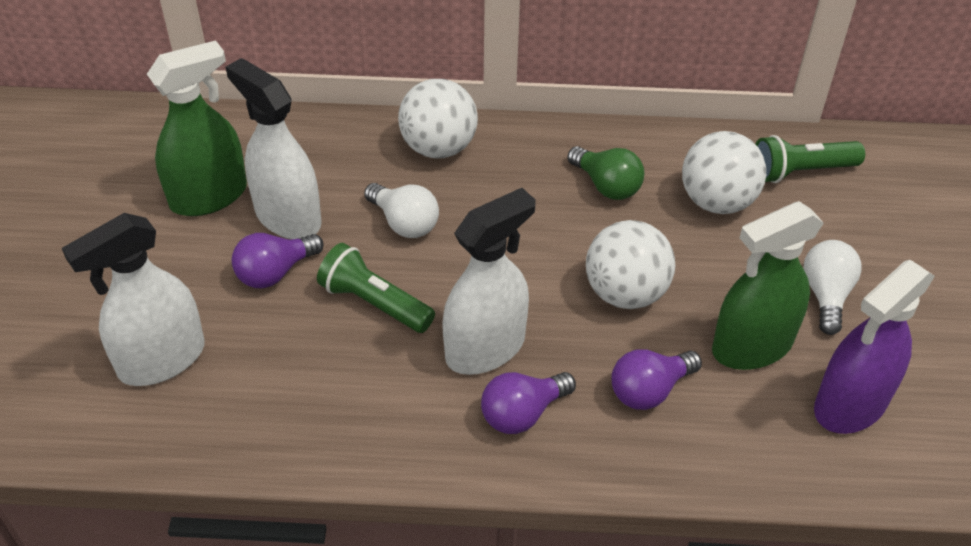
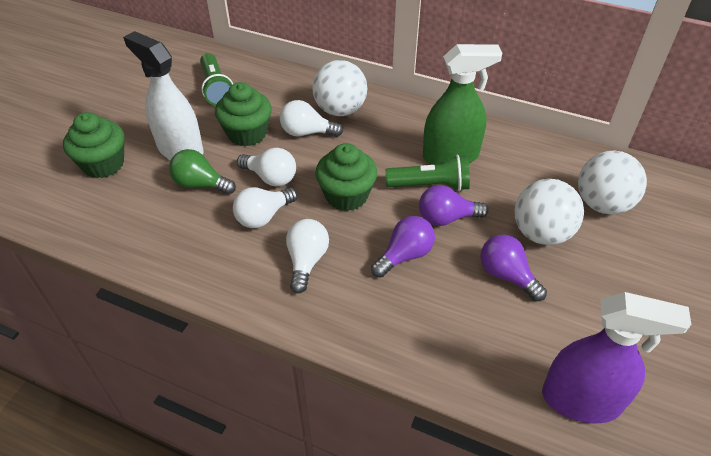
green cupcake: none = 0 -> [63,112,124,178] [215,82,272,146] [315,143,377,211] = 3
green spray bottle: [147,40,247,216] [712,201,824,370] = 2 -> [423,44,502,165] = 1
white light bulb: [364,183,439,238] [803,240,862,335] = 2 -> [233,187,298,228] [237,148,296,187] [280,100,343,137] [286,219,329,293] = 4
white spray bottle: [62,213,204,386] [226,58,322,239] [442,188,536,375] = 3 -> [123,31,204,160] = 1

